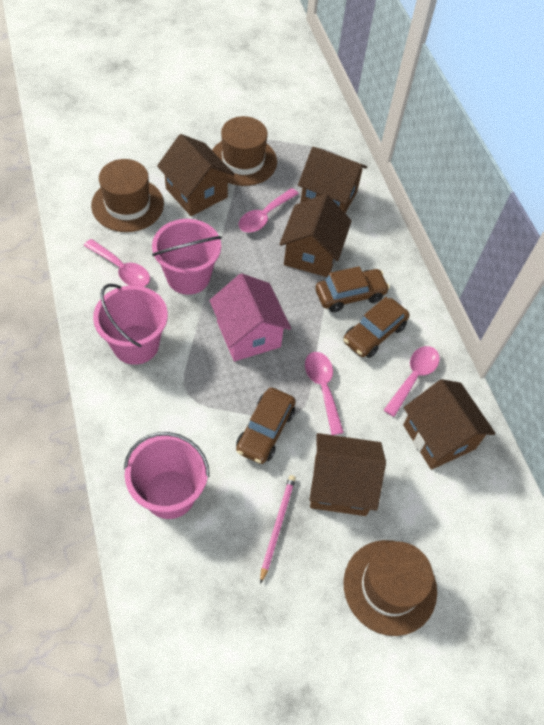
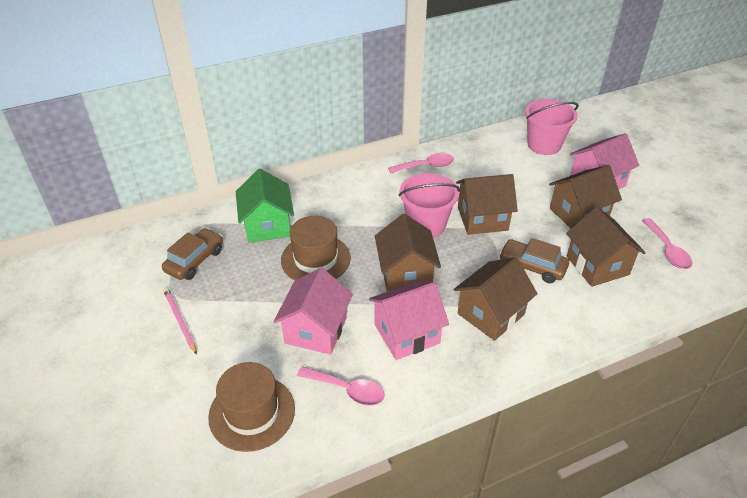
brown car: [236,388,296,464] [315,266,390,312] [343,297,410,358] = 3 -> [162,228,223,280] [499,238,569,283] = 2
brown hat: [91,159,164,232] [212,116,277,186] [344,540,437,636] = 3 -> [208,362,295,452] [281,216,351,280] = 2
green house: none = 0 -> [236,169,294,243] = 1
pink bucket: [93,284,168,365] [124,432,209,519] [152,219,222,295] = 3 -> [399,173,460,238] [525,99,579,155] = 2
pink house: [209,273,291,361] = 1 -> [273,268,353,355] [369,281,449,360] [570,133,639,189] = 3
pink spoon: [84,239,150,287] [238,188,299,233] [305,352,344,435] [384,346,440,417] = 4 -> [297,366,385,406] [388,153,454,174] [642,218,693,269] = 3

